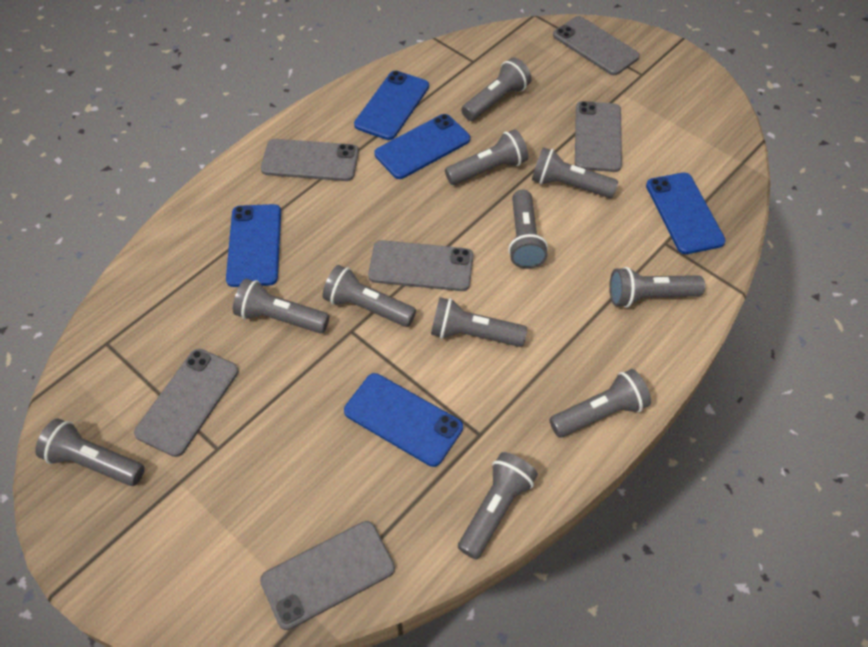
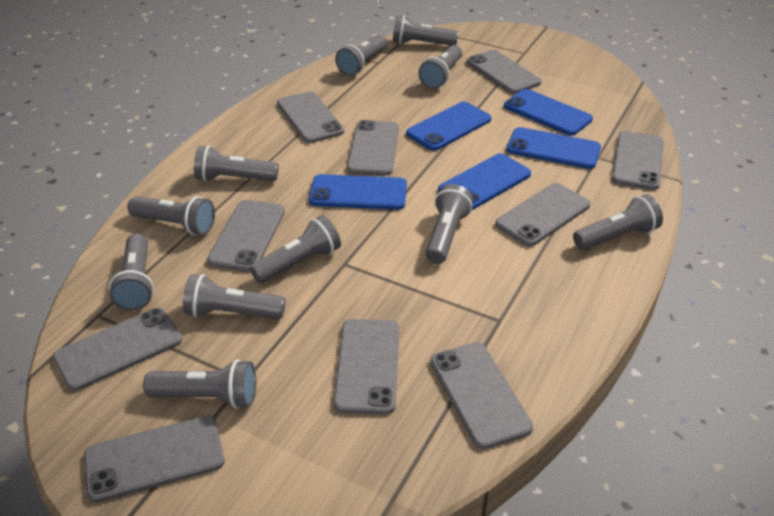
grey phone: [134,349,239,457] [260,521,395,630] [261,139,359,181] [368,240,473,291] [553,16,640,75] [575,101,622,172] = 6 -> [53,308,182,391] [84,416,225,503] [207,200,285,272] [277,91,344,143] [333,319,399,415] [347,120,399,175] [431,342,533,449] [467,50,541,94] [495,183,590,246] [612,131,663,190] = 10

